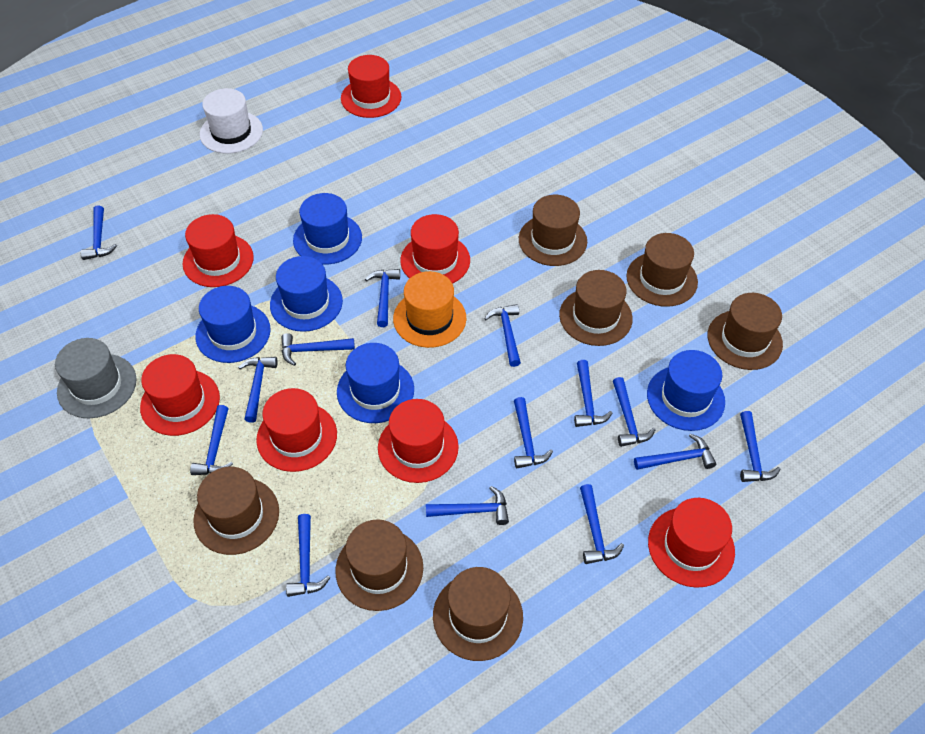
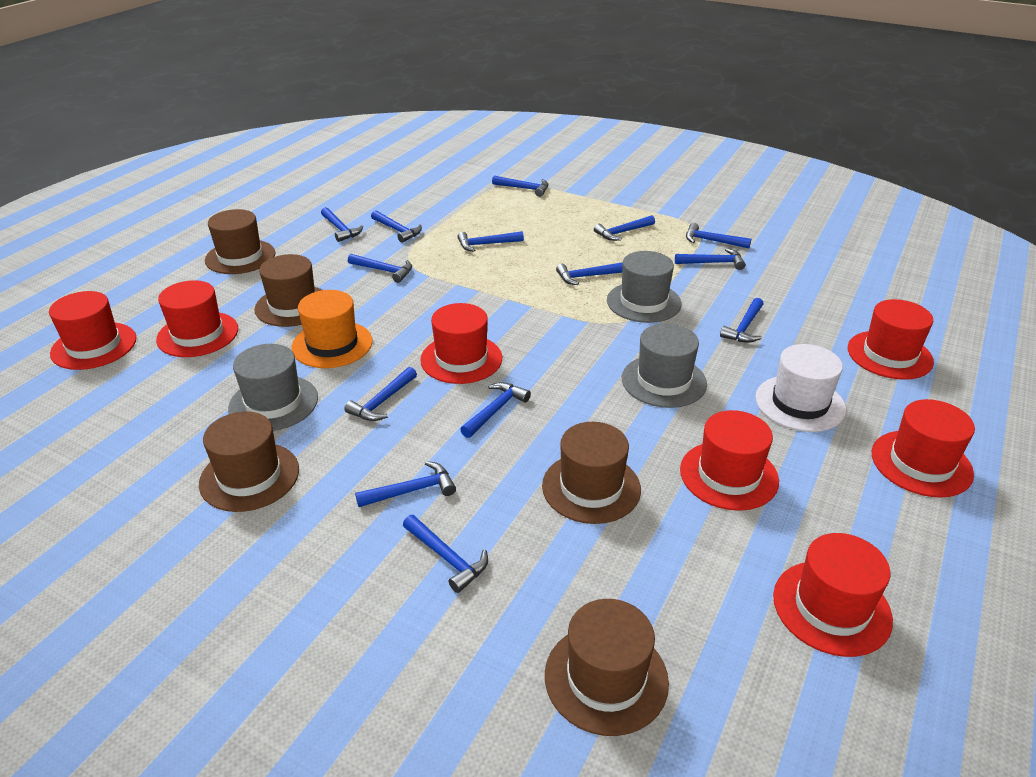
blue hat: [195,286,271,363] [270,256,343,332] [293,193,362,265] [337,343,414,423] [647,350,725,431] = 5 -> none = 0
brown hat: [193,467,279,555] [335,519,423,611] [433,567,523,661] [519,195,587,266] [559,270,633,346] [626,233,698,307] [708,293,783,370] = 7 -> [199,411,299,512] [205,209,275,274] [254,254,322,327] [542,422,641,524] [545,599,669,736] = 5
grey hat: [55,338,137,418] = 1 -> [228,344,318,431] [607,251,682,323] [622,323,707,408] = 3

